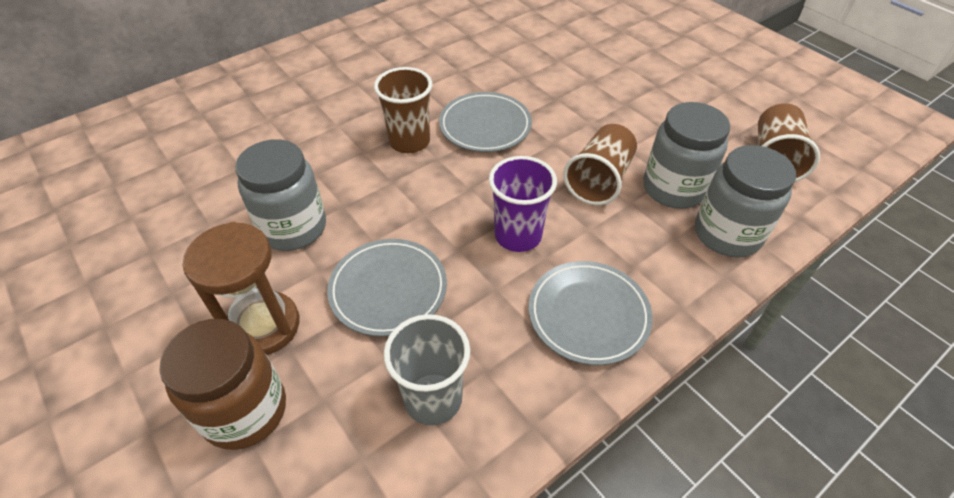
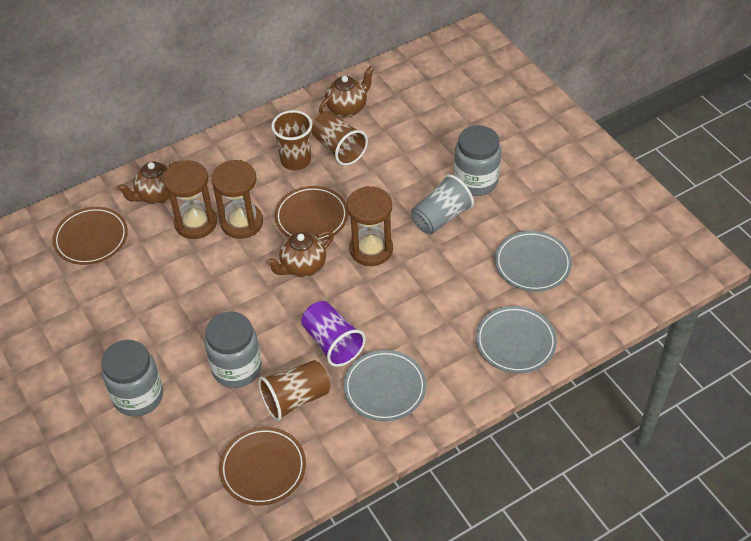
brown hourglass: [182,222,300,355] = 1 -> [163,160,217,239] [211,160,263,239] [347,186,393,266] = 3
brown jar: [159,319,286,450] = 1 -> none = 0
brown plate: none = 0 -> [53,207,128,265] [219,427,306,506] [275,186,348,241] = 3
brown teapot: none = 0 -> [117,161,180,205] [266,230,334,277] [319,66,374,118] = 3

